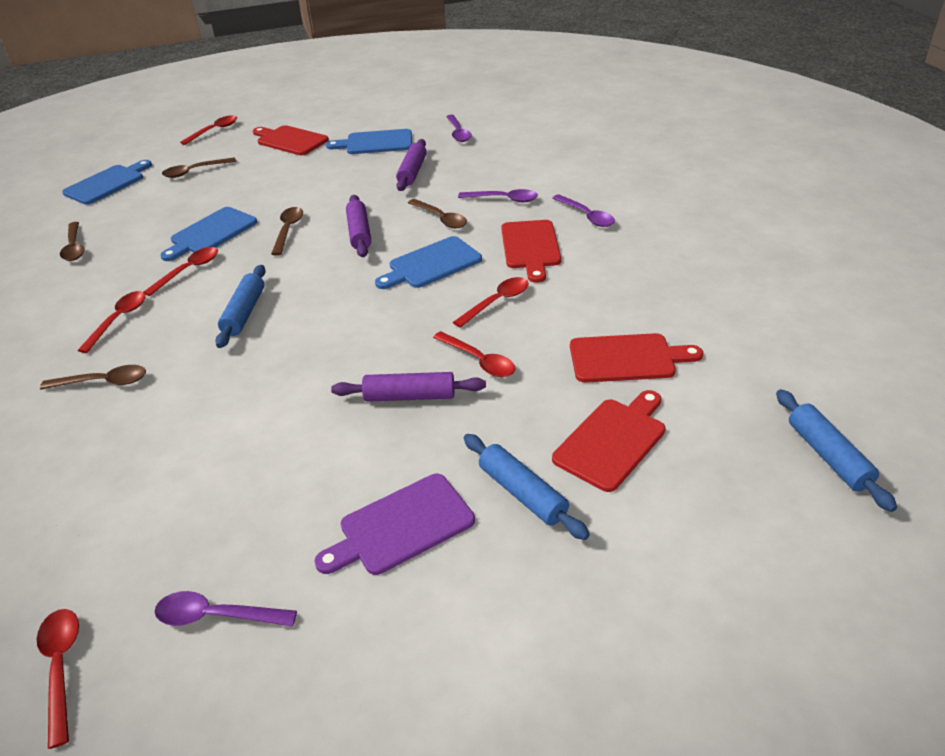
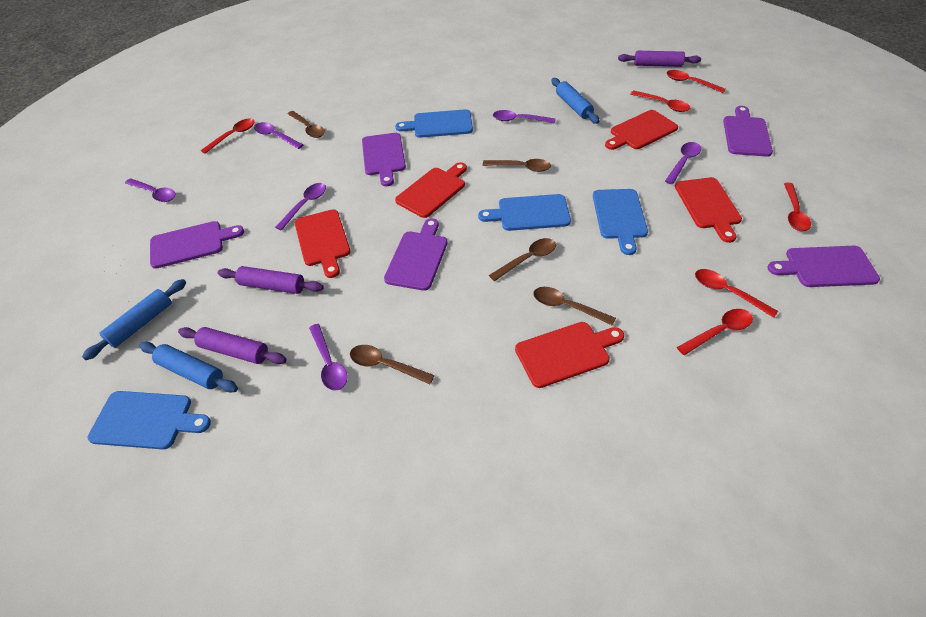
purple cutting board: [314,474,475,575] = 1 -> [150,221,244,269] [362,133,406,186] [384,218,448,291] [723,106,773,157] [767,246,880,287] = 5
purple spoon: [155,591,297,627] [446,115,472,142] [458,189,538,202] [552,194,615,227] = 4 -> [125,178,176,202] [254,122,303,149] [275,183,326,231] [309,324,347,391] [493,110,556,124] [665,142,701,184] = 6
red cutting board: [253,125,329,155] [501,220,561,283] [552,390,666,492] [570,333,703,383] = 4 -> [295,209,351,278] [395,162,467,218] [515,322,624,388] [605,110,678,150] [675,177,742,243] = 5

